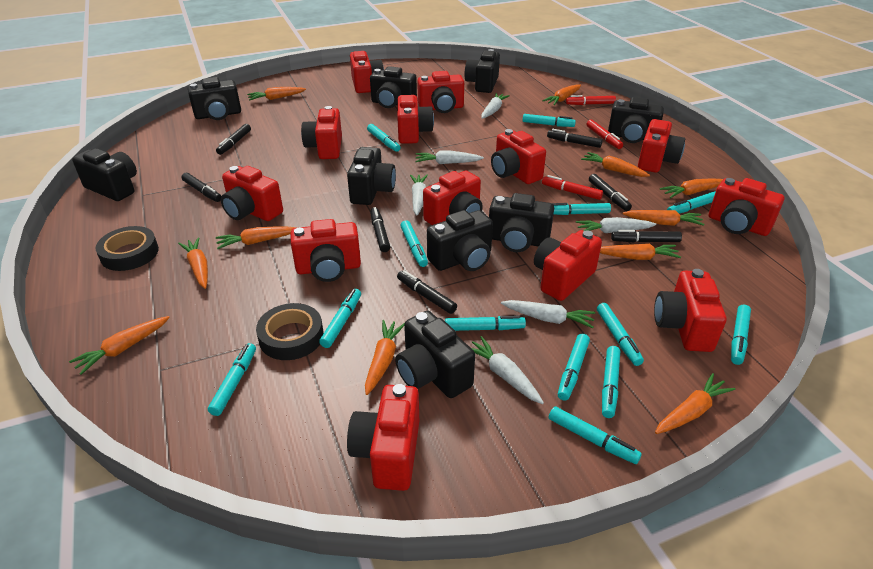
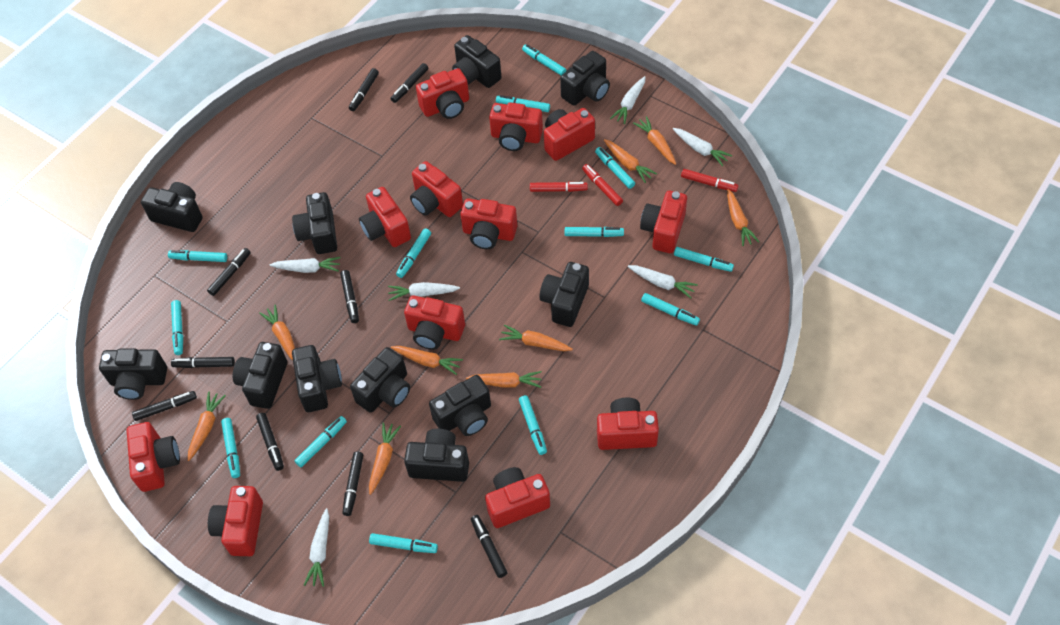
black camera: [72,148,137,201] [188,77,241,120] [347,147,396,205] [370,66,417,108] [395,311,475,398] [427,210,493,271] [465,49,500,93] [489,193,554,252] [608,97,664,143] = 9 -> [99,348,167,400] [141,182,203,232] [233,342,287,409] [292,192,337,254] [292,345,342,412] [350,347,410,413] [404,429,469,482] [429,375,491,436] [452,35,501,88] [540,262,589,327] [560,51,610,106] = 11
black marker: [181,173,221,202] [216,124,251,155] [370,207,390,252] [397,270,457,314] [547,129,603,148] [589,174,632,211] [611,230,682,243] = 7 -> [132,391,197,421] [171,357,235,368] [207,248,251,296] [256,413,284,471] [340,270,359,323] [342,452,363,516] [349,68,379,111] [391,63,428,103] [471,515,507,578] = 9
black tape: [95,226,159,271] [256,303,324,360] = 2 -> none = 0
orange carrot: [69,316,170,375] [178,237,208,289] [216,227,296,249] [247,87,306,100] [365,320,405,395] [542,84,581,105] [581,152,650,177] [600,244,681,260] [622,210,705,226] [655,373,735,434] [660,179,723,198] = 11 -> [188,392,226,461] [259,305,295,360] [369,422,401,495] [391,346,463,375] [466,371,542,388] [499,325,573,351] [604,139,657,183] [633,116,676,165] [727,189,759,246] = 9
red camera: [221,166,283,221] [291,219,361,282] [301,106,342,159] [347,384,419,491] [350,51,384,93] [397,95,434,144] [417,71,464,113] [423,171,483,225] [491,129,546,184] [534,230,602,301] [638,119,685,173] [654,269,726,352] [709,178,785,236] = 13 -> [127,422,180,492] [208,486,263,556] [359,187,411,247] [404,295,465,350] [410,161,463,217] [416,68,469,119] [460,198,517,249] [485,467,550,528] [489,102,543,151] [544,108,595,161] [597,398,659,450] [640,191,687,253] = 12

